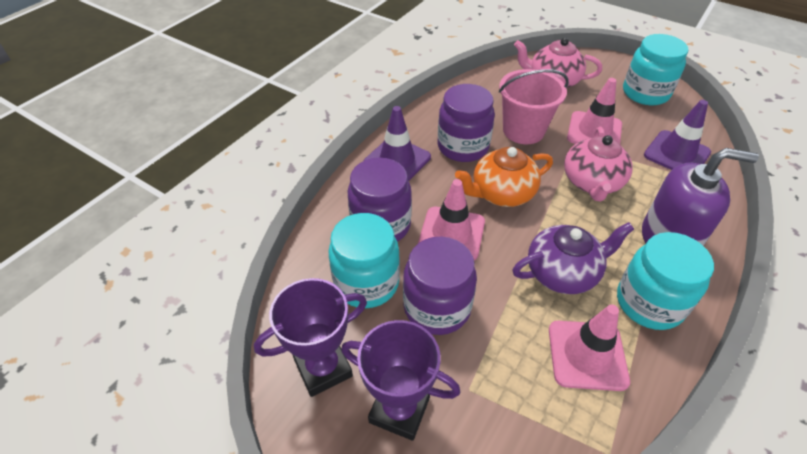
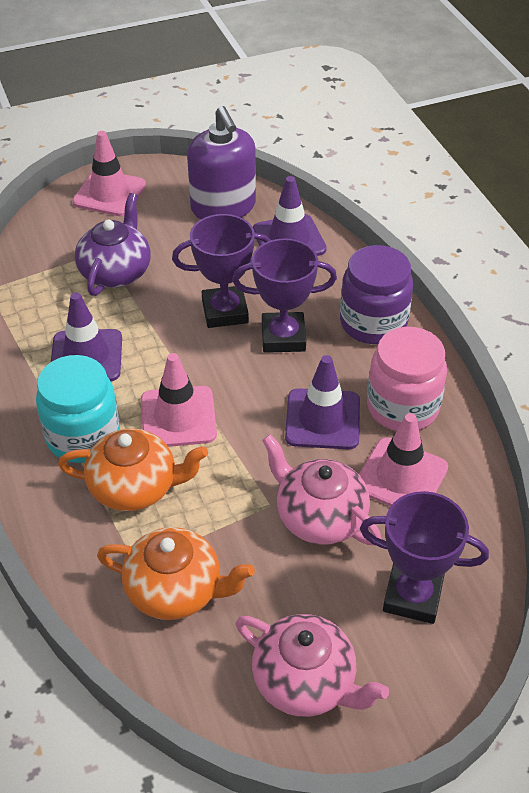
orange teapot: [455,147,553,207] = 1 -> [58,428,208,511] [97,527,255,620] = 2
pink bucket: [499,69,569,144] = 1 -> none = 0
pink jar: none = 0 -> [367,327,447,431] = 1
purple jar: [348,158,412,242] [403,237,477,335] [438,84,495,162] = 3 -> [340,245,413,344] = 1
purple traffic cone: [364,106,431,181] [644,100,711,170] = 2 -> [51,292,122,381] [253,176,327,256] [285,355,360,449] = 3
purple trophy: [254,278,367,397] [341,320,460,441] = 2 -> [172,214,271,328] [232,238,337,353] [360,491,489,624] = 3
turquoise jar: [329,213,400,308] [617,232,714,330] [623,34,689,105] = 3 -> [36,355,120,463] = 1

